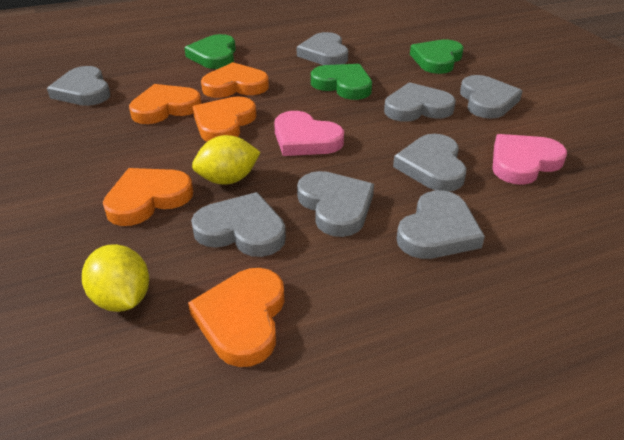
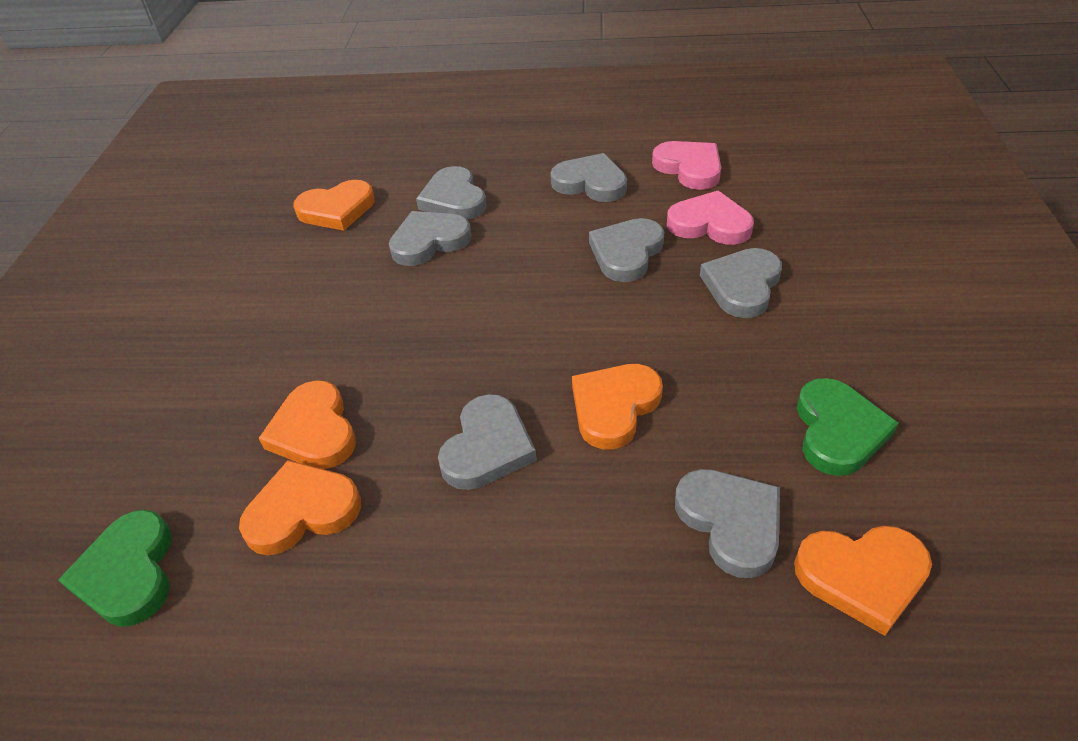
green heart: [184,34,236,69] [311,64,372,100] [410,39,464,74] = 3 -> [58,510,172,627] [797,378,898,476] = 2
grey heart: [47,66,110,106] [191,192,286,257] [297,32,348,65] [297,171,374,237] [384,82,456,122] [393,134,466,192] [396,190,485,259] [460,75,522,119] = 8 -> [389,211,472,266] [416,166,487,220] [438,394,537,490] [550,153,627,202] [589,218,664,282] [675,469,780,578] [700,248,782,318] = 7
yellow lemon: [82,244,149,312] [192,135,261,185] = 2 -> none = 0

